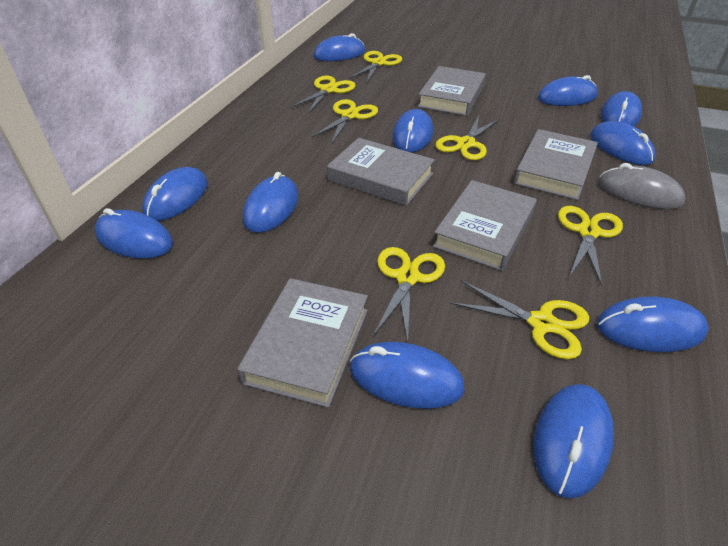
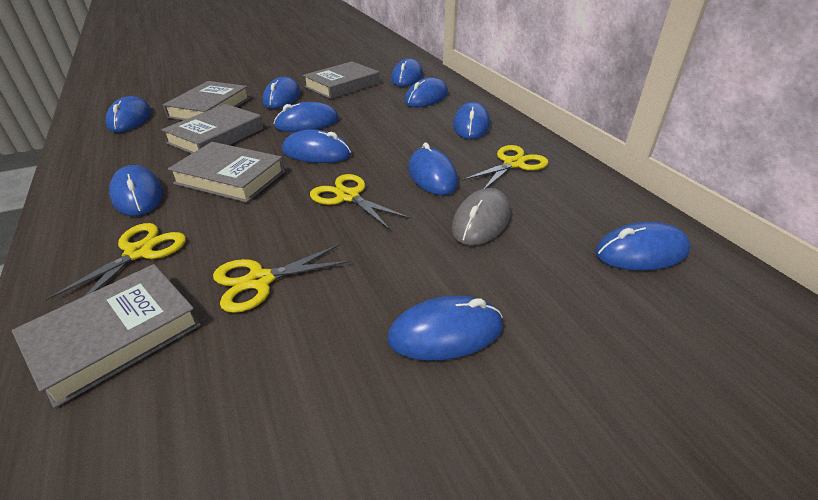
yellow scissors: [290,76,356,114] [311,99,378,143] [349,51,402,82] [373,247,445,343] [435,116,500,160] [450,281,589,359] [558,206,623,286] = 7 -> [45,223,186,301] [213,244,351,313] [310,174,410,230] [462,145,548,189] = 4

